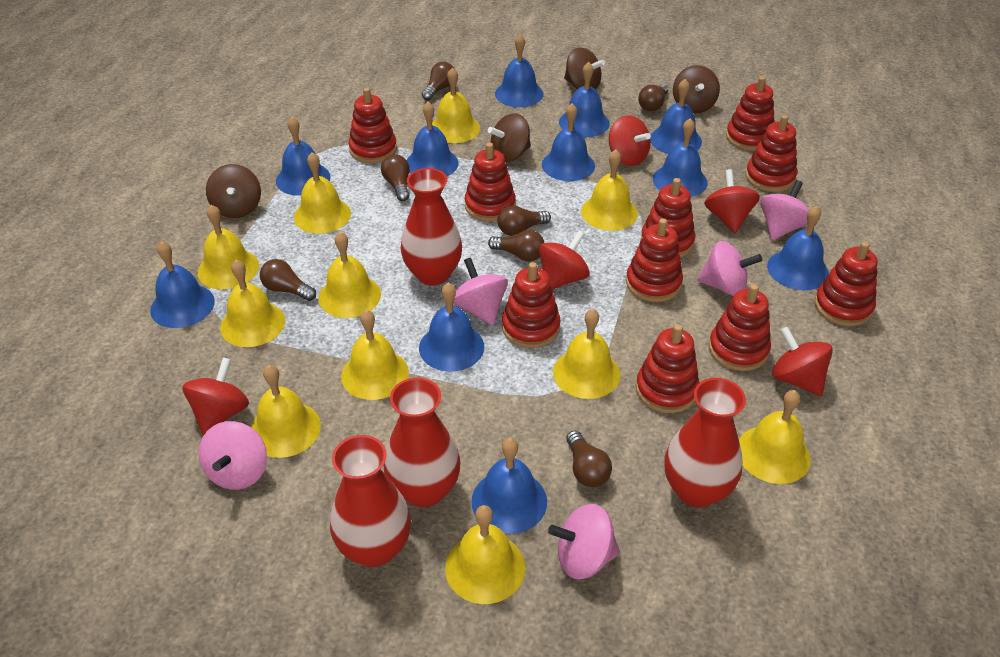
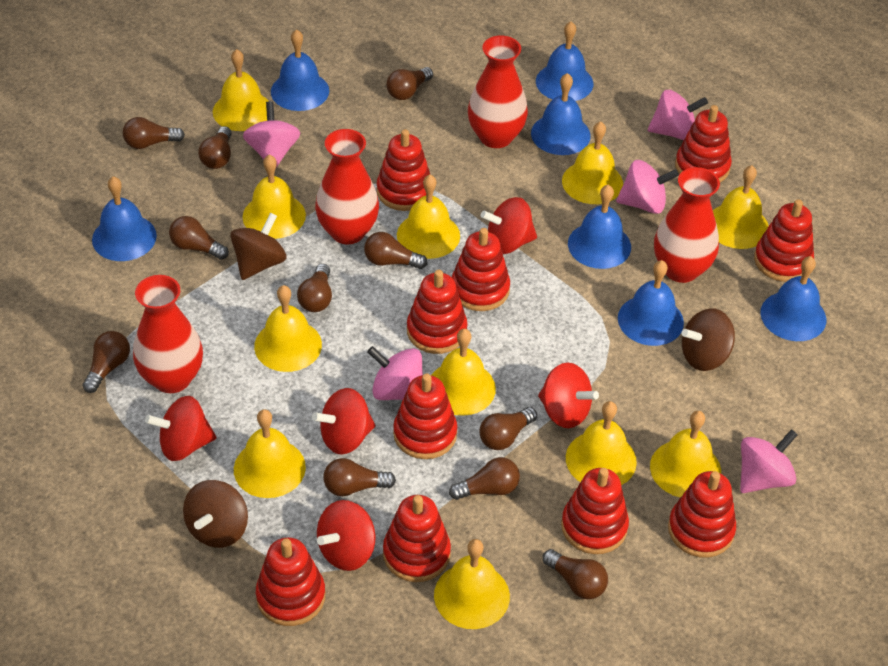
blue bell: [150,241,215,328] [276,117,331,196] [407,102,459,176] [419,282,484,371] [471,438,547,534] [495,34,543,107] [542,103,595,181] [559,62,610,137] [650,79,702,154] [653,118,707,197] [767,206,829,290] = 11 -> [92,176,157,261] [271,29,329,111] [531,73,591,155] [536,21,593,101] [568,185,631,269] [618,260,684,346] [760,256,826,341] = 7
brown light bulb: [260,259,316,301] [381,154,410,201] [422,62,454,101] [488,230,544,261] [498,205,551,236] [566,430,612,487] [638,84,668,111] = 7 -> [82,331,130,393] [123,117,185,149] [169,216,229,260] [198,126,232,169] [297,264,332,312] [323,458,396,496] [364,232,428,269] [386,67,433,100] [449,457,520,500] [479,407,537,450] [543,549,608,599] = 11
brown spinning top: [206,164,261,218] [488,113,531,162] [564,47,605,90] [673,65,720,113] = 4 -> [183,480,248,548] [230,212,286,280] [681,308,735,371] = 3

